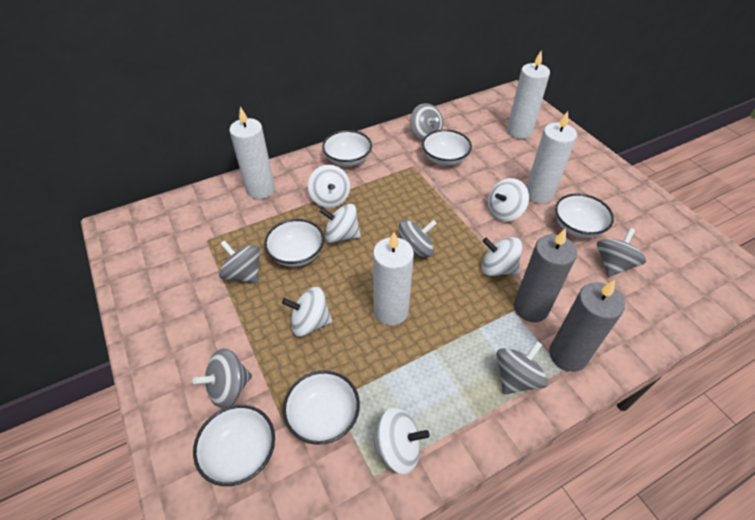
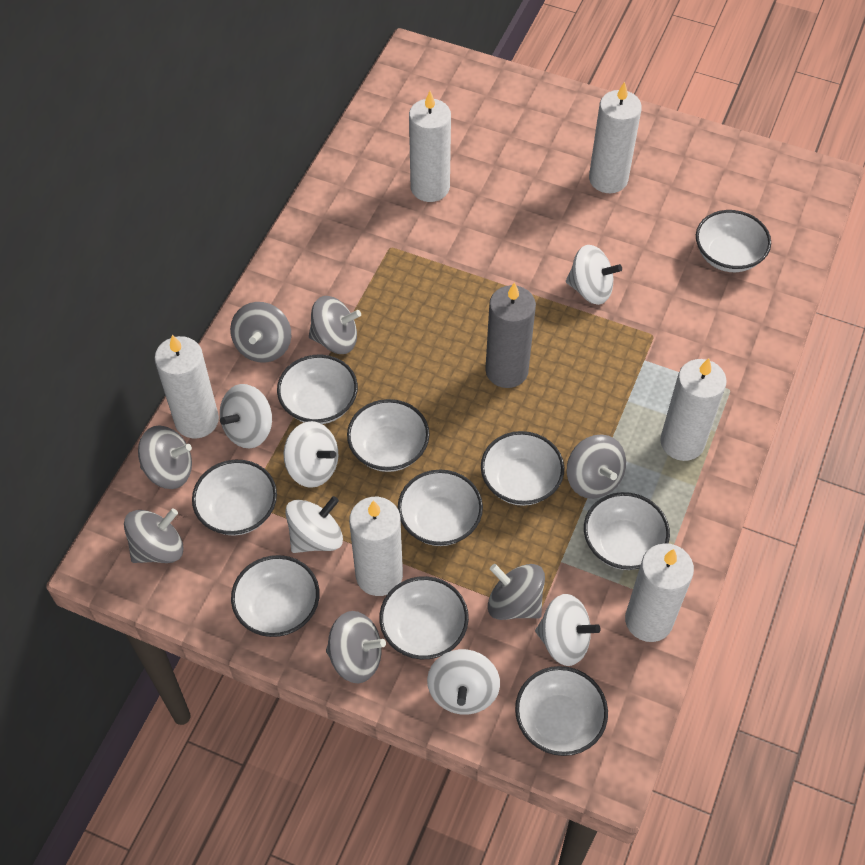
grey candle: [514,228,577,322] [549,280,625,372] = 2 -> [485,282,536,388] = 1
grey spinning top: [193,348,252,409] [219,240,260,284] [399,220,437,257] [410,103,443,141] [496,341,548,395] [597,228,646,277] = 6 -> [124,508,184,563] [138,425,192,489] [230,302,291,363] [309,296,361,354] [326,611,386,683] [488,564,545,620] [567,434,626,499] = 7
white bowl: [193,405,275,486] [264,219,324,267] [283,370,360,445] [322,130,372,166] [422,129,472,166] [555,193,614,238] = 6 -> [192,460,277,536] [231,555,320,637] [277,355,358,424] [347,399,430,472] [379,576,469,659] [398,470,483,546] [481,431,565,506] [515,666,608,756] [584,492,670,570] [696,210,771,272] = 10
white candle: [229,107,275,199] [373,232,414,325] [507,51,550,139] [526,111,577,204] = 4 -> [155,335,219,439] [349,497,403,596] [409,91,451,202] [589,82,642,193] [625,543,694,642] [660,358,727,461] = 6

